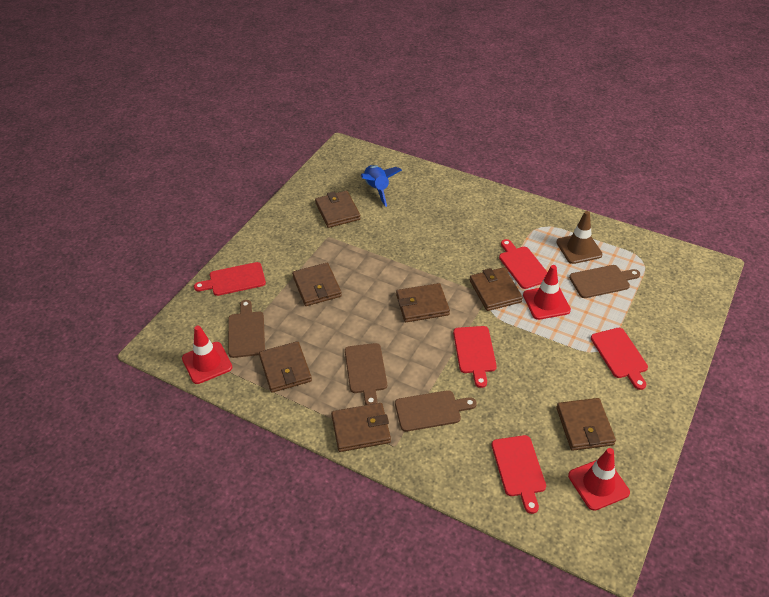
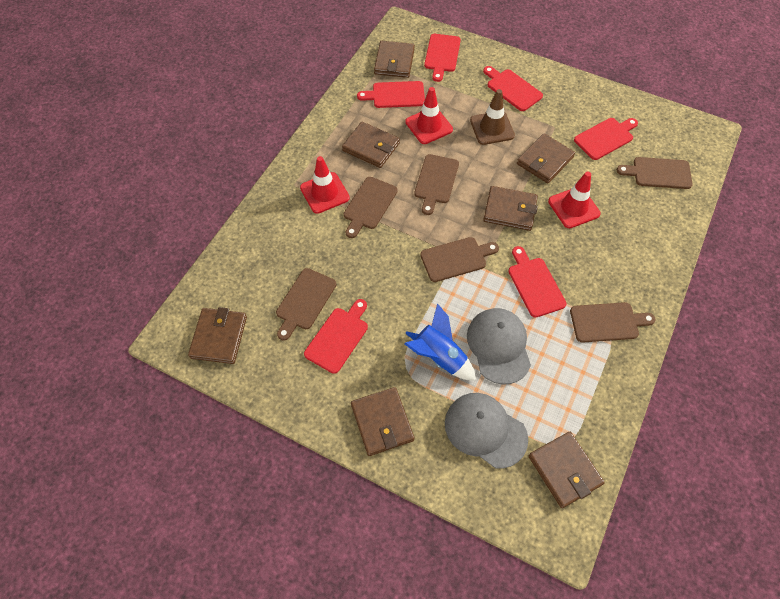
brown cutting board: [228,300,265,358] [345,343,387,405] [395,390,477,432] [569,265,640,298] = 4 -> [276,268,336,341] [343,177,398,238] [414,154,459,215] [420,237,499,282] [570,302,656,343] [617,157,693,189] = 6
grey cap: none = 0 -> [445,393,528,468] [467,308,531,384] = 2
red cutting board: [194,262,266,296] [453,326,497,388] [491,435,546,514] [499,239,547,289] [591,328,648,390] = 5 -> [304,299,368,374] [357,81,425,108] [424,34,461,82] [483,66,543,111] [508,246,567,318] [574,118,638,160] = 6

